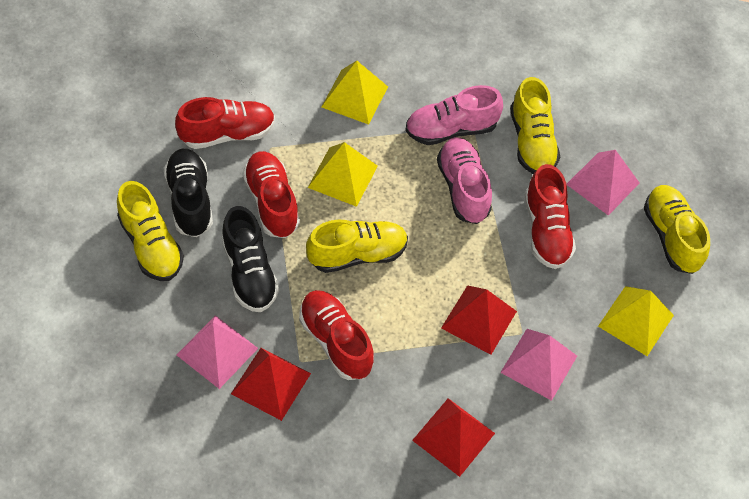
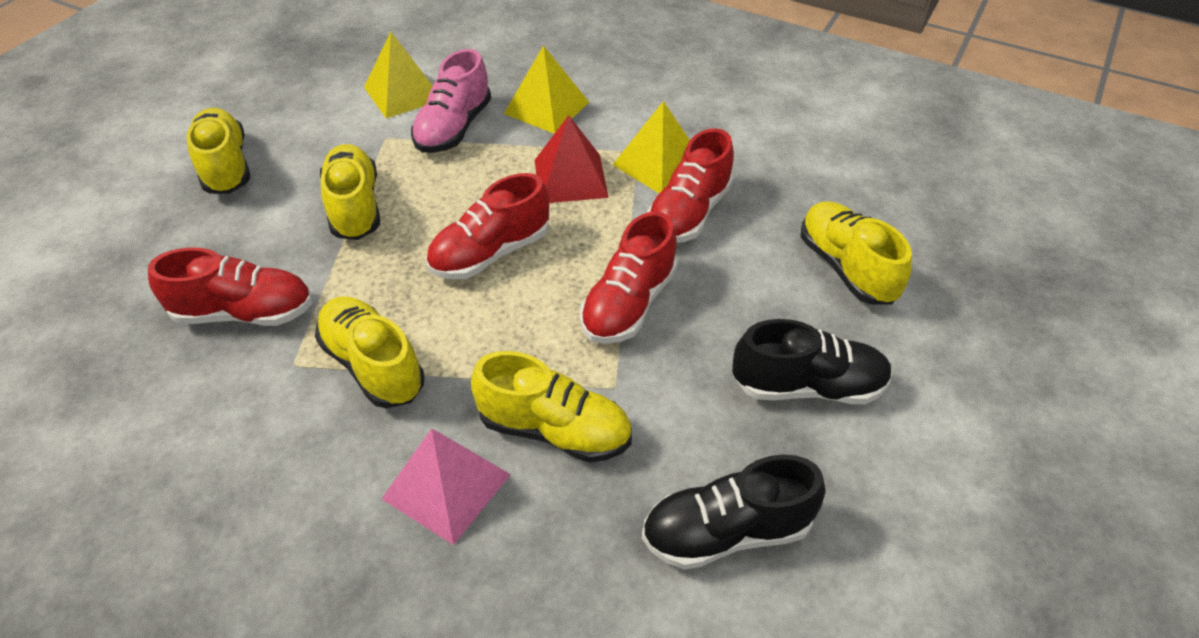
pink pyramid: [176,315,258,389] [500,329,577,401] [566,150,639,215] = 3 -> [382,429,511,545] = 1
pink shoe: [405,85,503,145] [437,137,492,224] = 2 -> [411,49,491,153] = 1
red pyramid: [231,348,311,421] [412,398,495,477] [441,285,517,355] = 3 -> [535,115,609,203] = 1
yellow shoe: [117,181,184,281] [306,220,408,273] [510,77,560,174] [644,185,710,274] = 4 -> [187,108,251,194] [315,297,425,408] [320,144,380,240] [471,351,632,462] [801,201,912,305] = 5

